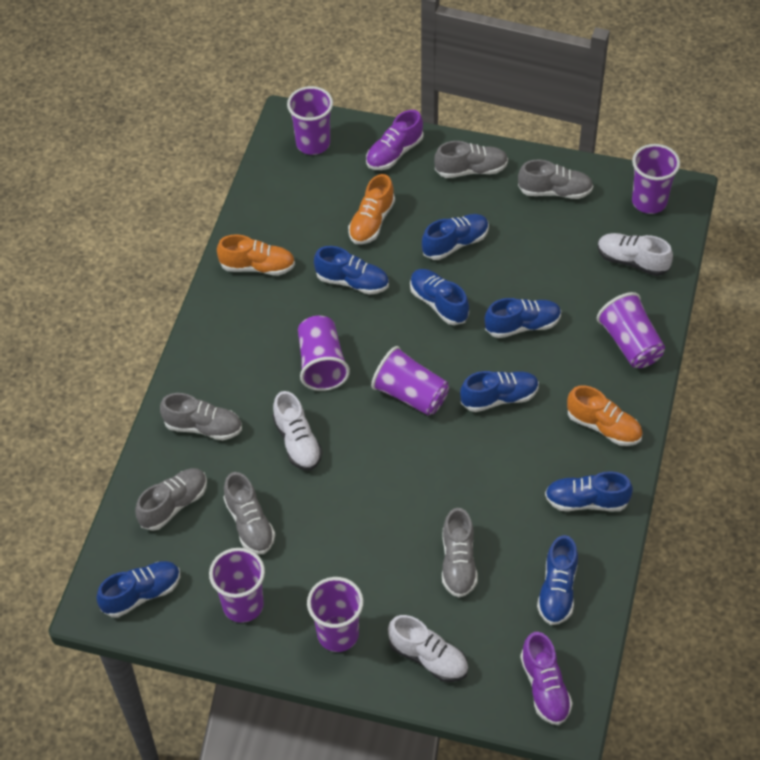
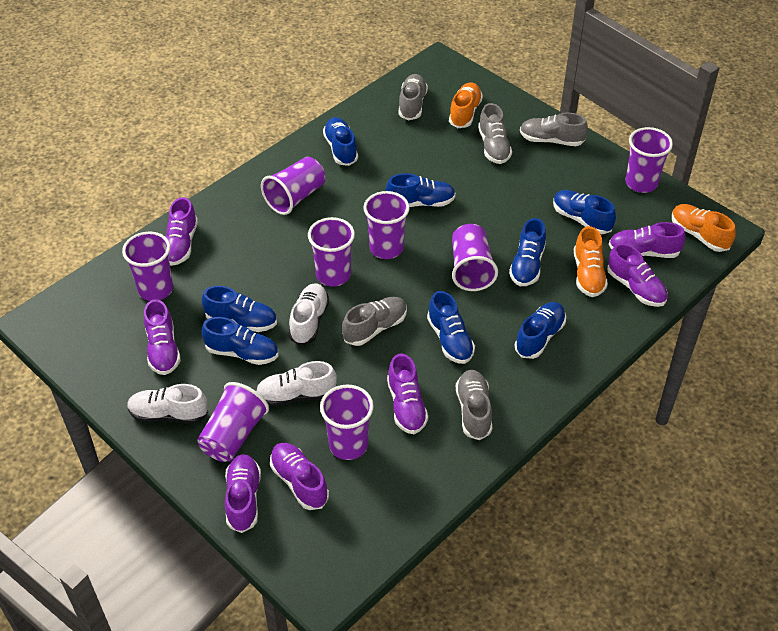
grey shoe: [135,468,207,531] [160,393,242,440] [223,472,275,554] [434,141,508,178] [442,508,478,597] [518,160,593,199] = 6 -> [342,297,407,346] [398,74,428,120] [456,370,492,440] [478,103,512,164] [520,112,588,146] = 5
purple cup: [209,548,265,623] [287,86,333,155] [298,316,350,391] [307,577,363,652] [371,346,449,416] [597,292,665,368] [632,144,680,214] = 7 -> [122,232,173,301] [197,382,269,462] [261,157,325,215] [308,217,355,287] [320,385,374,460] [363,191,410,259] [452,224,498,291] [626,127,673,193] = 8
purple shoe: [366,110,424,170] [520,632,573,725] = 2 -> [144,299,181,375] [165,197,198,266] [225,454,261,533] [270,443,329,510] [387,354,428,434] [607,243,668,307] [609,222,686,258] = 7

